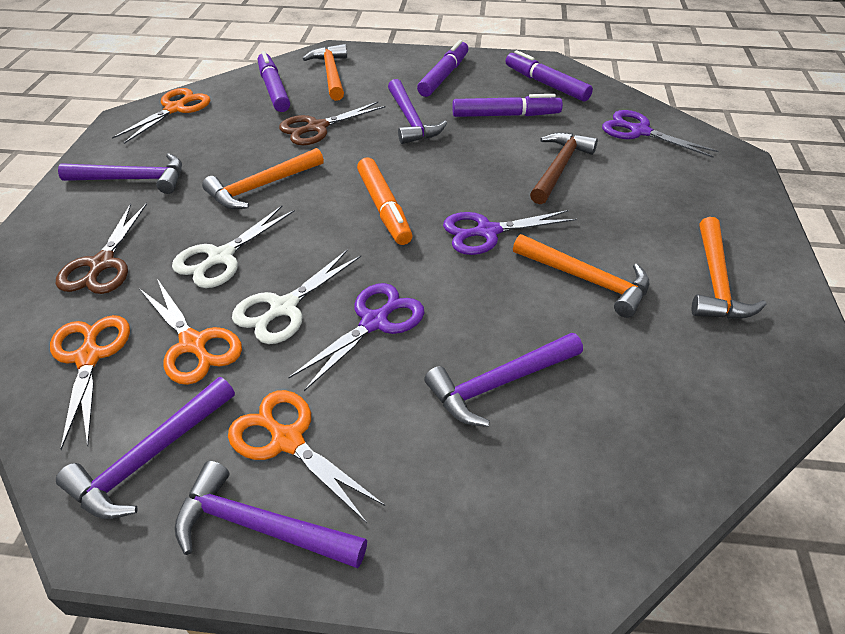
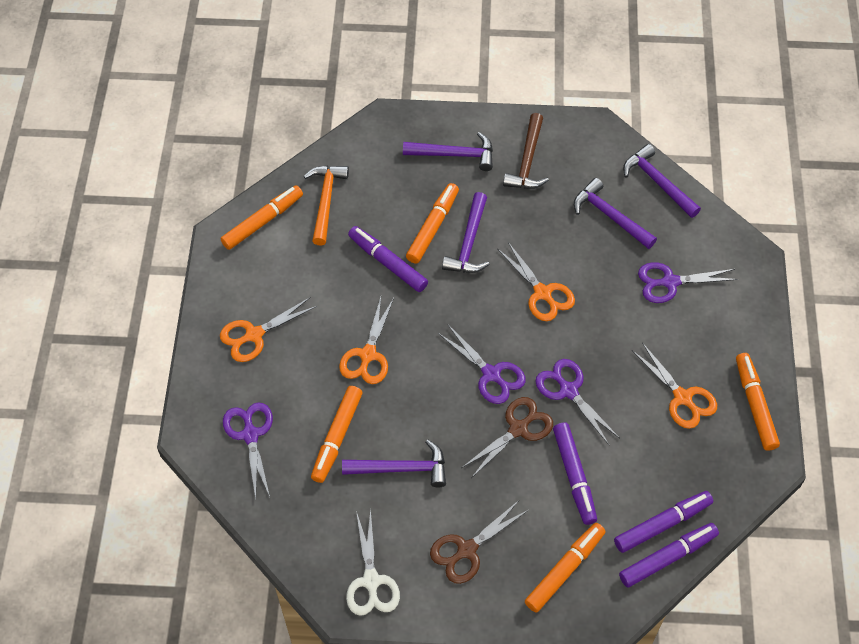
orange hammer: [202,148,324,209] [303,44,347,101] [513,234,649,318] [692,217,766,319] = 4 -> [304,166,349,246] = 1
orange marker: [357,158,412,245] = 1 -> [220,185,303,250] [311,386,363,483] [406,183,459,264] [525,523,606,613] [736,353,780,451] = 5
purple scissors: [288,283,424,391] [443,210,577,255] [602,110,719,158] = 3 -> [223,402,273,499] [438,325,526,404] [536,359,619,445] [638,262,739,303] = 4
white scissors: [172,206,295,288] [232,249,361,344] = 2 -> [346,509,400,616] = 1

